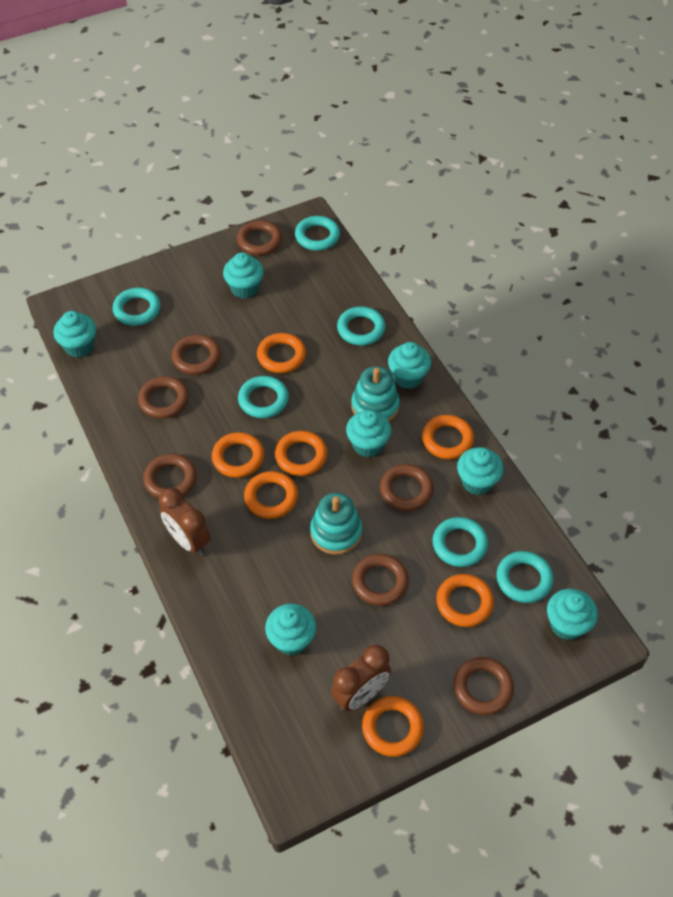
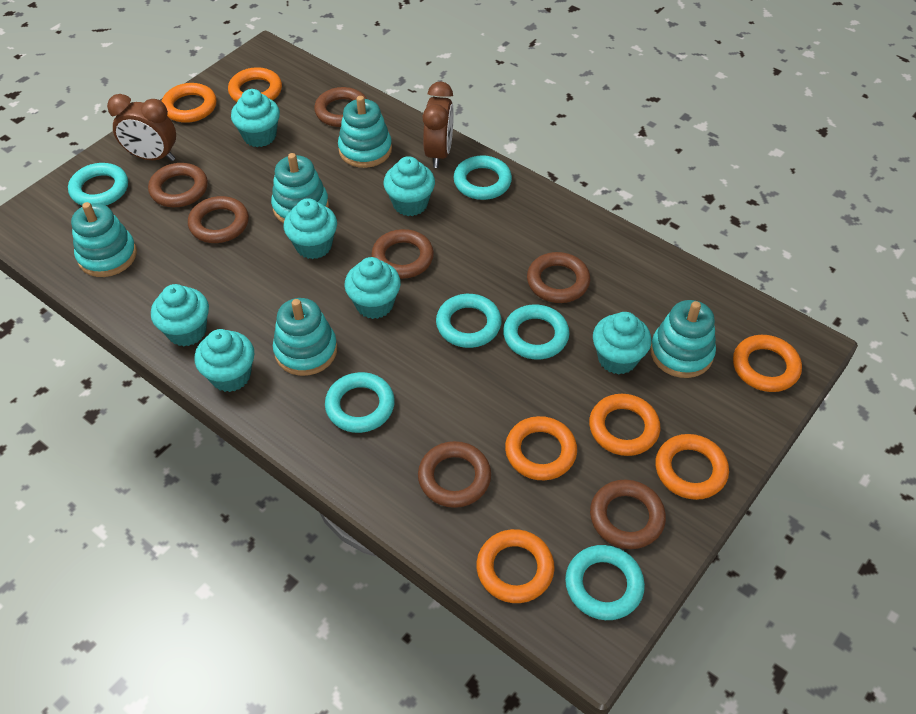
turquoise stacking toy: [310,492,362,555] [351,366,400,422] = 2 -> [71,202,137,277] [271,153,329,223] [273,298,337,376] [338,96,392,168] [650,300,716,378] = 5

